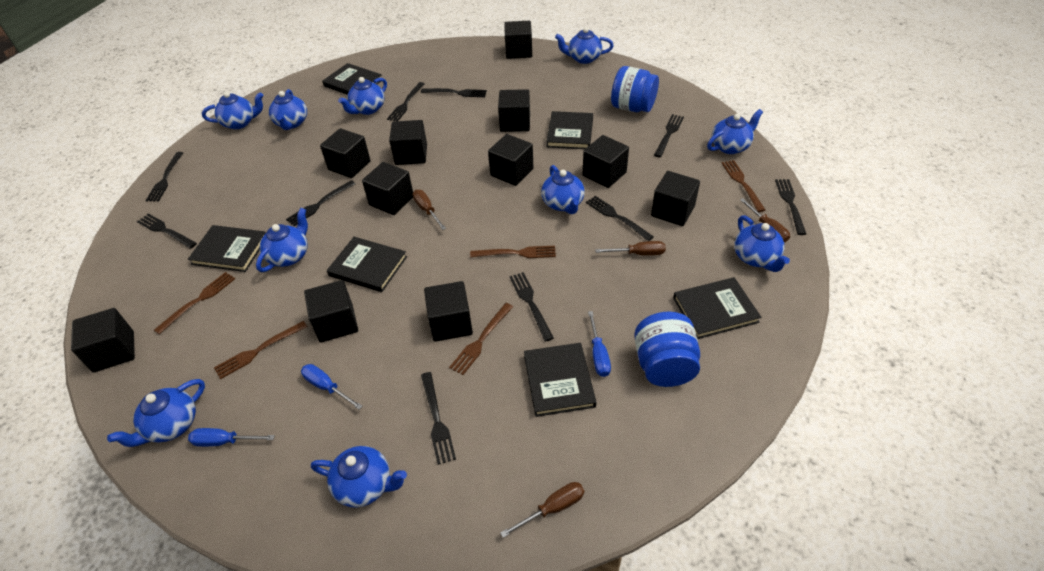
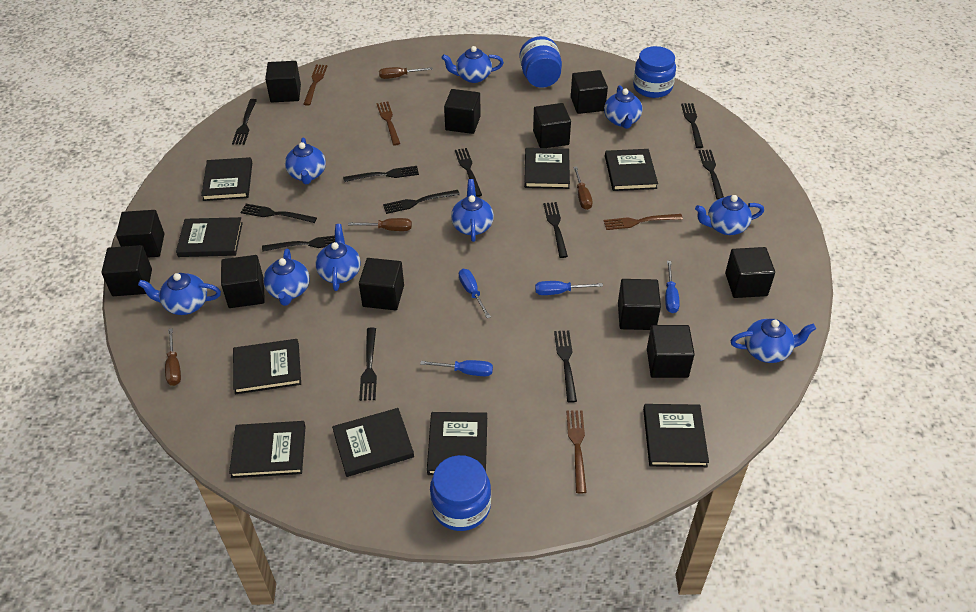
black book: [188,225,266,272] [322,63,382,95] [327,237,407,292] [524,343,596,417] [546,111,593,149] [673,277,761,339] = 6 -> [176,217,243,257] [201,157,252,201] [229,421,306,478] [233,339,301,394] [332,408,414,477] [427,412,487,475] [524,148,570,189] [605,149,658,191] [643,404,709,467] = 9
black fork: [137,214,197,249] [146,152,183,202] [286,180,356,226] [387,82,425,121] [421,88,487,97] [421,372,456,465] [509,272,554,342] [586,196,654,241] [654,114,684,157] [775,179,806,235] = 10 -> [232,99,257,145] [240,204,317,223] [262,236,335,252] [343,166,419,182] [359,327,377,401] [383,190,460,214] [455,148,482,197] [543,202,568,258] [554,330,577,403] [681,103,703,148] [699,150,724,200] = 11
blue jar: [611,66,659,112] [634,312,700,387] = 2 -> [430,455,491,531] [519,36,562,88] [633,46,676,98] = 3
blue screwdriver: [188,428,275,447] [301,364,362,409] [588,311,611,377] = 3 -> [420,360,493,376] [459,269,491,318] [535,281,603,295] [665,261,680,313] = 4
blue teapot: [107,379,205,447] [202,92,263,129] [256,208,308,272] [269,89,307,130] [311,446,407,508] [338,77,387,115] [541,165,585,214] [555,27,614,64] [707,109,763,154] [734,215,790,272] = 10 -> [138,273,221,315] [263,249,310,306] [285,137,326,184] [315,224,361,291] [441,46,504,83] [451,179,494,242] [604,85,643,129] [695,195,764,235] [730,319,816,363] = 9
brown fork: [154,272,235,335] [214,321,307,379] [449,303,513,375] [470,246,556,258] [722,160,765,212] = 5 -> [303,65,327,106] [376,101,400,145] [566,410,587,494] [604,214,683,230] = 4

